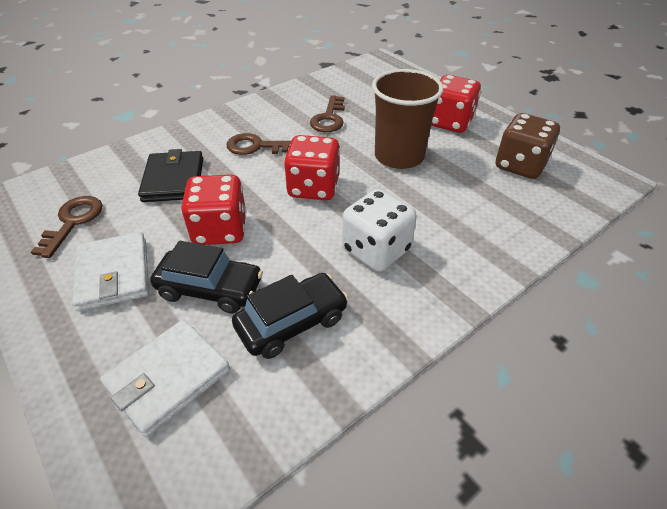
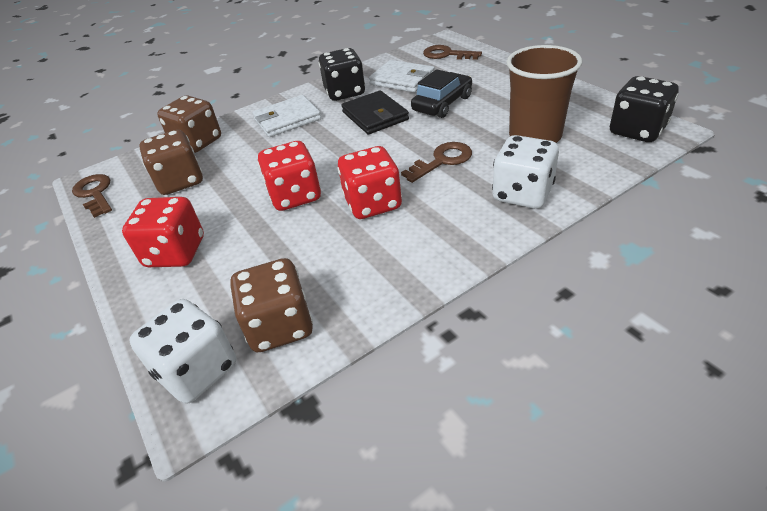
black car: [150,241,263,313] [232,273,348,359] = 2 -> [411,69,472,118] = 1
black dice: none = 0 -> [319,48,365,101] [610,76,679,142] = 2
brown dice: [496,113,560,179] = 1 -> [139,130,203,195] [157,95,221,153] [230,258,313,352] = 3
white dice: [342,189,417,272] = 1 -> [129,299,236,404] [492,135,559,209] = 2

